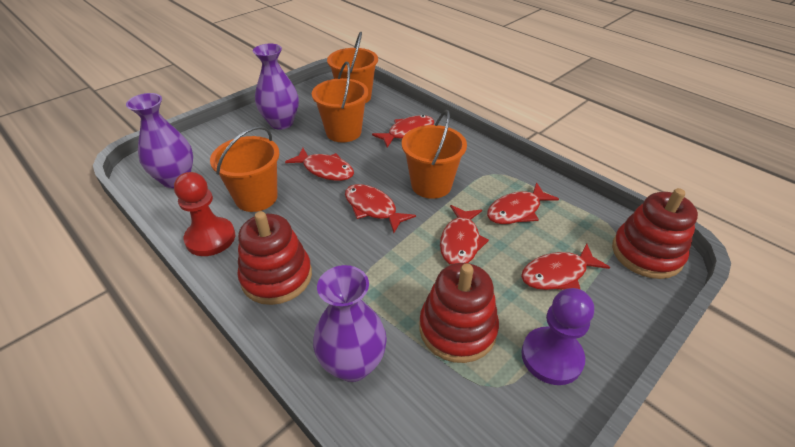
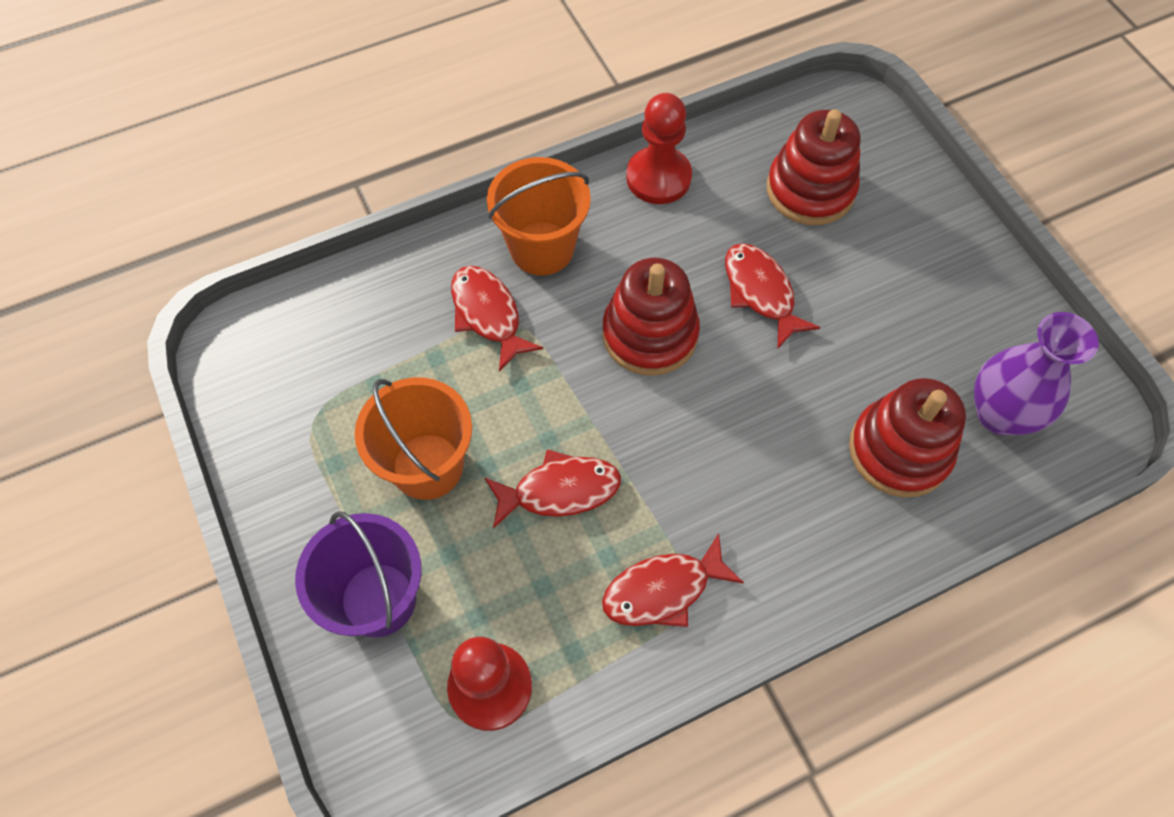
orange bucket: [210,126,279,212] [312,62,368,142] [327,32,378,103] [402,110,467,199] = 4 -> [355,377,472,500] [487,157,591,275] = 2
purple bucket: none = 0 -> [295,511,421,637] = 1
purple pawn: [521,288,594,385] = 1 -> none = 0
purple vase: [126,93,193,188] [253,44,299,130] [313,265,387,382] = 3 -> [974,312,1099,435] = 1
red fish: [285,148,354,181] [345,184,416,233] [372,115,434,148] [440,205,489,265] [487,182,559,224] [521,243,610,290] = 6 -> [451,266,543,372] [484,450,621,529] [602,533,744,627] [725,243,820,348] = 4
red pawn: [174,172,235,256] = 1 -> [447,637,532,731] [626,93,692,204] = 2

